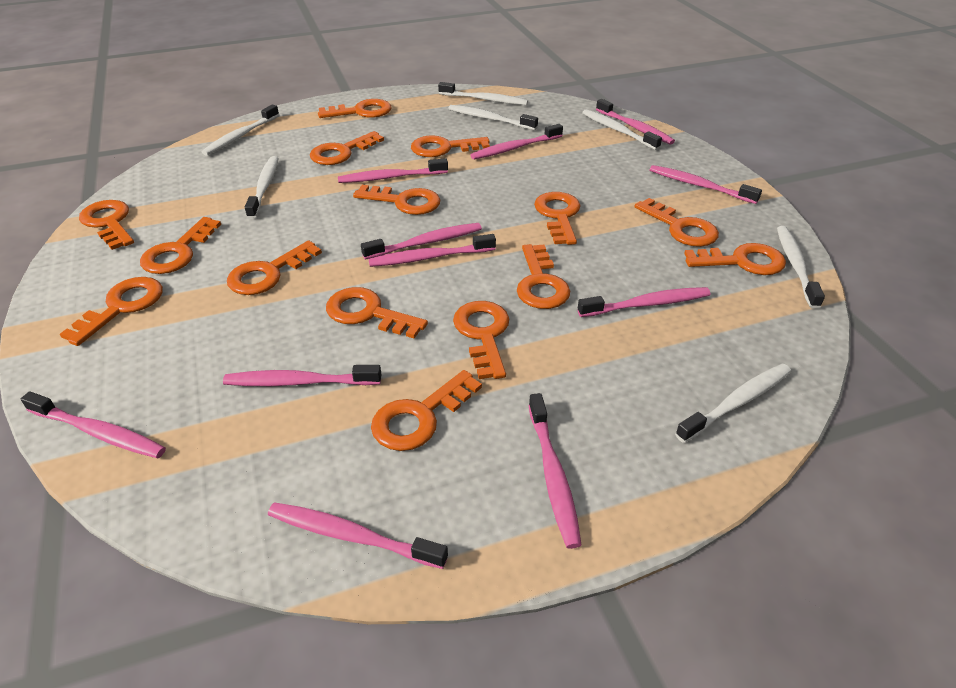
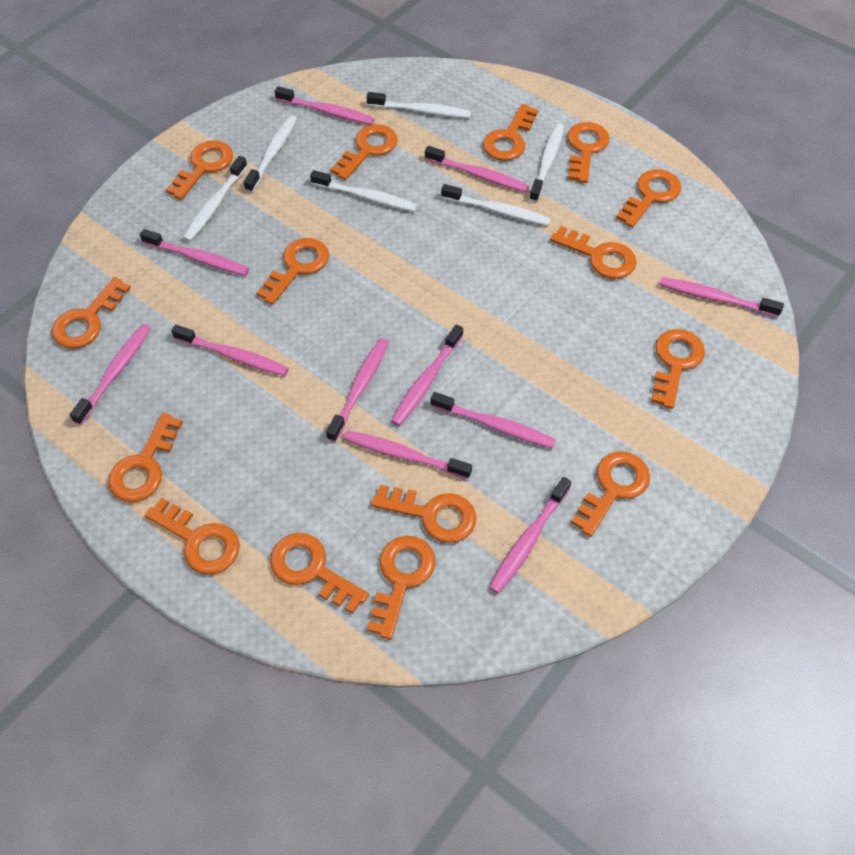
white toothbrush: [202,105,279,156] [245,156,279,219] [438,82,528,105] [448,105,538,130] [582,109,662,150] [675,364,791,443] [777,226,825,309] = 7 -> [183,156,247,242] [244,115,297,193] [310,170,418,212] [367,92,471,118] [441,184,551,226] [529,123,564,202] = 6

